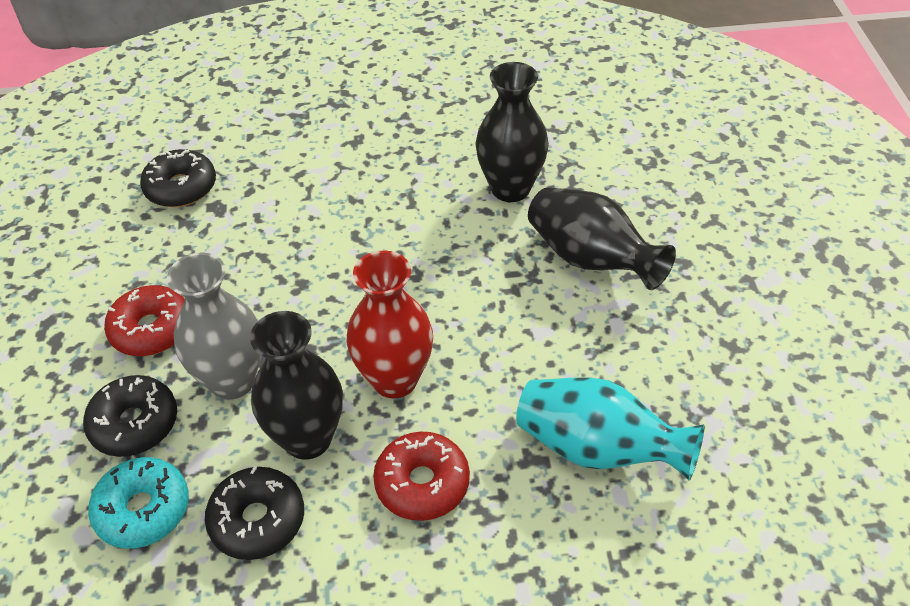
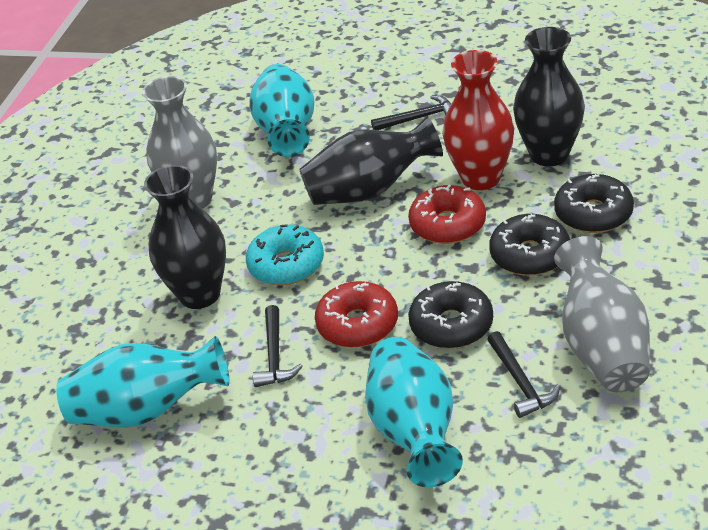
black hammer: none = 0 -> [252,305,303,387] [371,95,451,130] [487,331,560,418] = 3
grey vase: [167,253,261,400] = 1 -> [142,76,217,209] [554,236,650,392] = 2
turquoise vase: [516,377,704,481] = 1 -> [56,336,229,427] [249,64,314,157] [365,337,463,488] = 3

